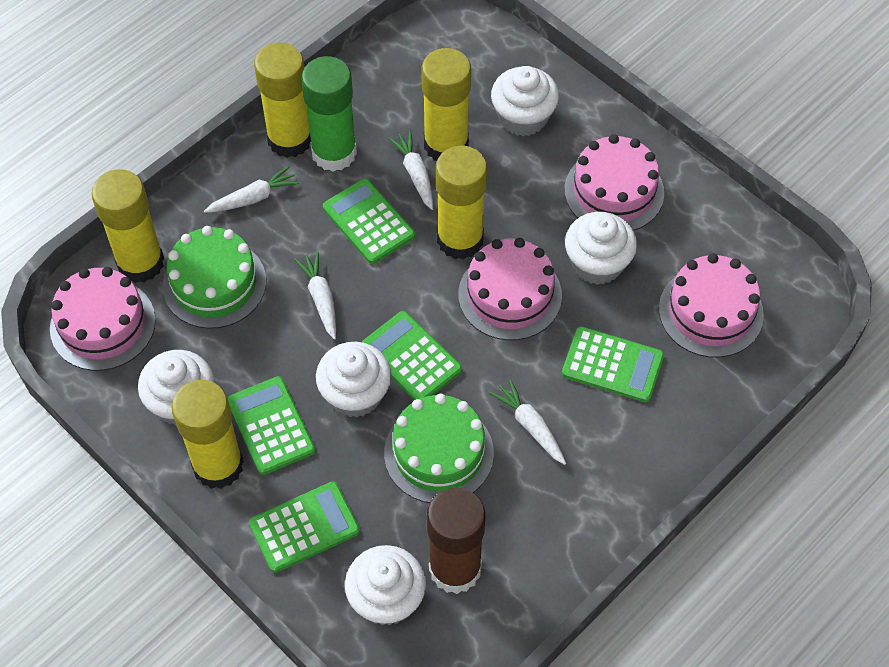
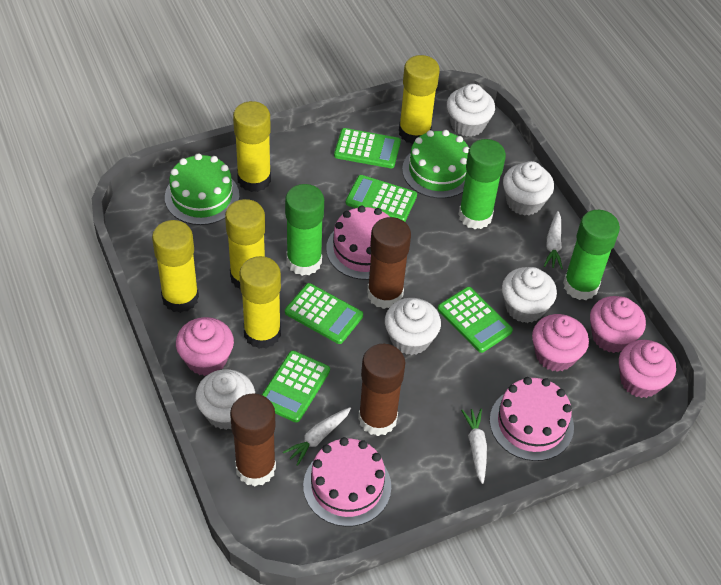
brown glue stick: [427,488,486,594] = 1 -> [230,393,276,486] [358,344,406,436] [367,217,411,309] = 3
green glue stick: [301,56,357,172] = 1 -> [285,184,324,276] [458,139,506,229] [563,210,620,300] = 3
pink cake: [50,267,156,371] [458,238,562,340] [564,134,664,231] [659,253,764,358] = 4 -> [303,437,391,527] [326,206,390,280] [490,377,574,461] = 3
pink cupcake: none = 0 -> [176,317,234,376] [532,314,589,372] [590,296,646,353] [619,340,676,398] = 4
white carrot: [204,166,299,213] [294,252,336,340] [388,130,433,210] [490,379,566,465] = 4 -> [283,407,351,466] [461,409,487,484] [544,211,563,269] = 3

